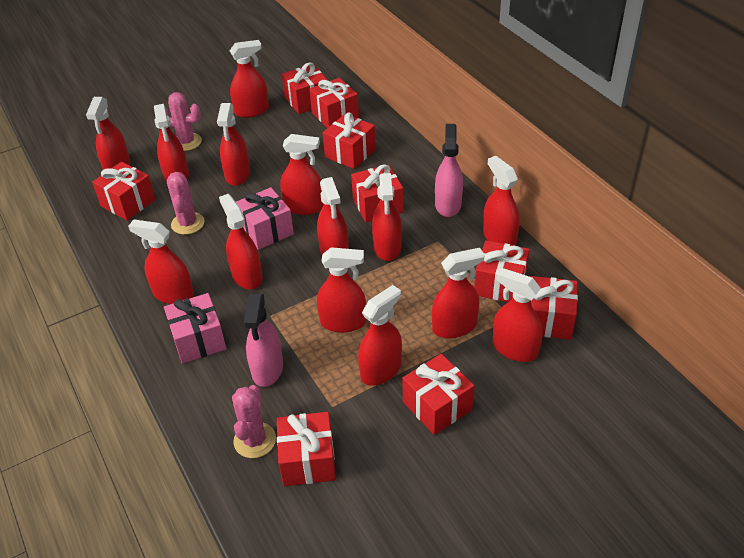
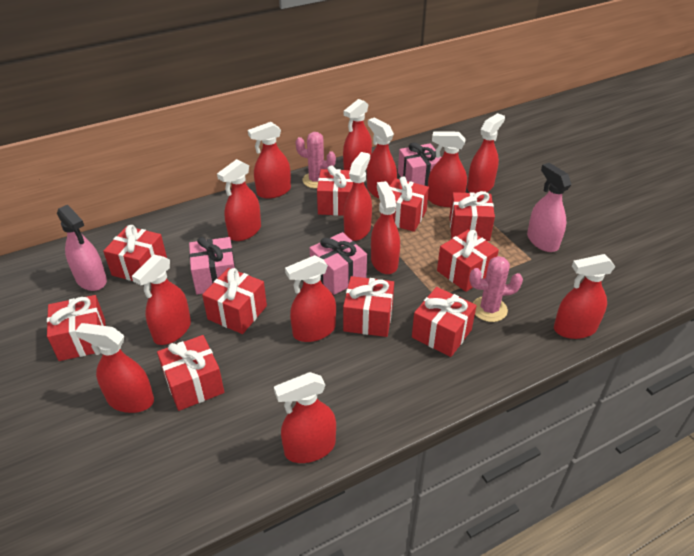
pink cactus: [165,92,202,151] [167,172,205,235] [232,385,276,458] = 3 -> [295,132,336,188] [469,256,523,322] = 2
pink gift: [164,293,226,364] [236,187,294,250] = 2 -> [189,237,235,294] [310,232,367,295] [398,142,442,186] = 3
red gift: [92,162,156,221] [277,412,336,486] [282,62,328,114] [309,78,359,128] [323,113,376,169] [351,164,403,222] [403,354,474,435] [474,240,530,302] [530,276,578,340] = 9 -> [47,295,106,361] [103,225,167,281] [157,335,224,411] [202,268,267,334] [317,165,353,216] [343,276,394,337] [380,176,429,232] [412,287,477,357] [437,229,499,292] [450,191,495,241] = 10
red spray bottle: [86,97,130,170] [128,220,194,304] [154,104,189,182] [217,103,250,186] [219,194,262,289] [230,40,269,118] [281,134,324,215] [317,177,349,255] [317,247,366,333] [358,285,402,386] [372,173,402,261] [432,248,485,338] [483,156,520,246] [493,268,543,362] = 14 -> [75,323,154,413] [132,255,191,345] [217,159,261,241] [248,122,291,199] [274,372,336,463] [285,255,336,342] [343,99,372,170] [344,152,372,241] [367,118,397,198] [371,181,400,274] [428,132,467,207] [467,113,505,193] [554,254,615,339] = 13

